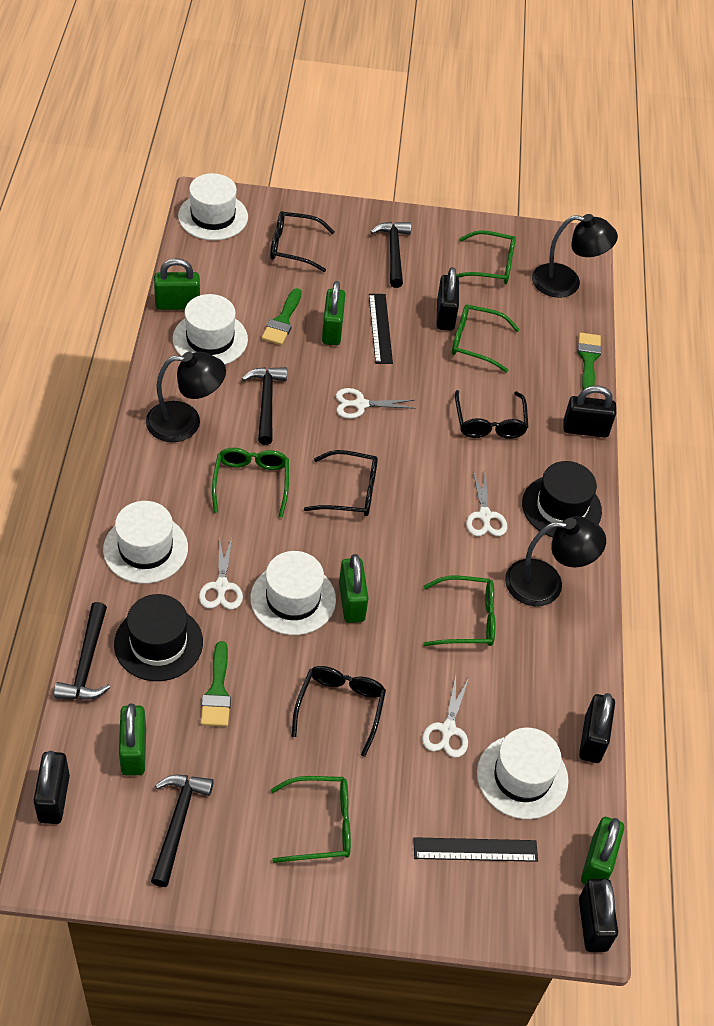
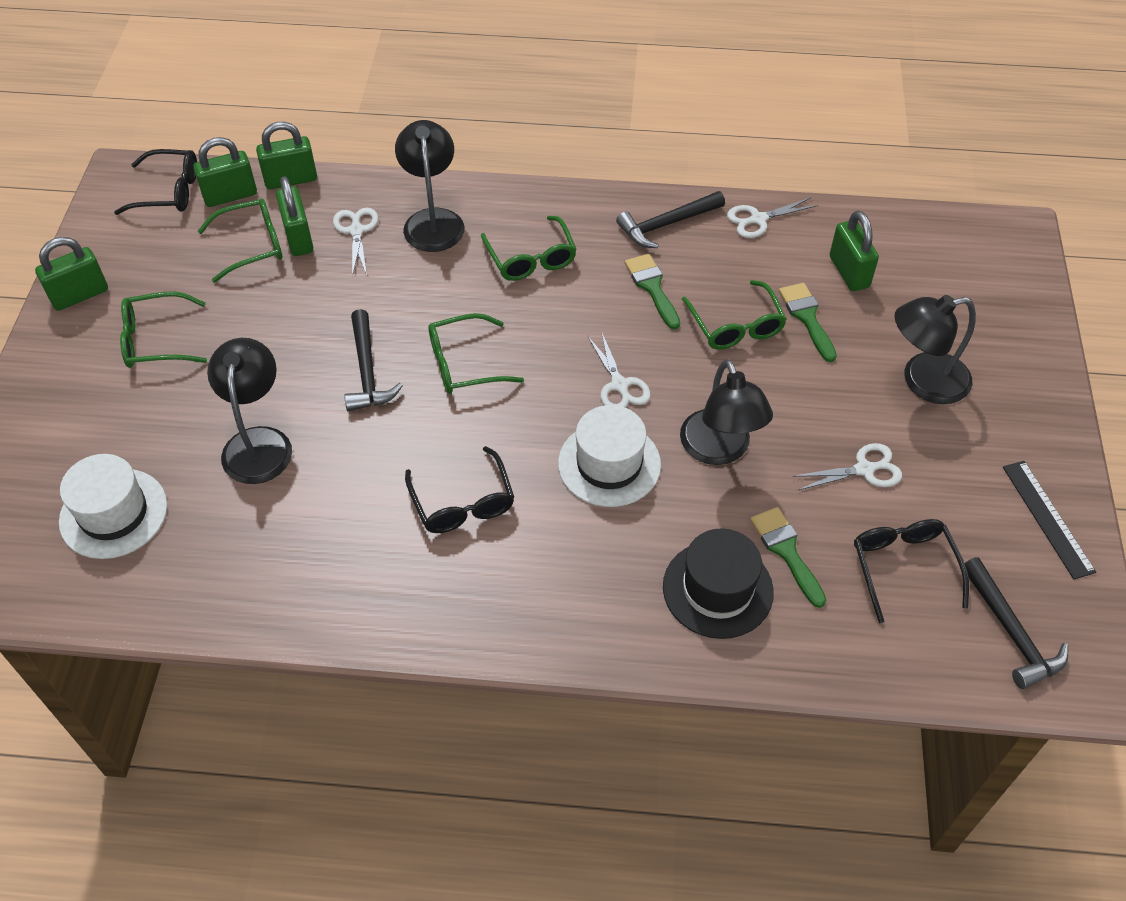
black glasses: [270,211,335,272] [291,666,386,757] [304,450,378,516] [455,390,528,439] = 4 -> [114,149,197,215] [405,446,514,533] [854,519,969,623] = 3
black hammer: [54,602,111,700] [151,775,214,887] [242,367,287,445] [371,222,411,288] = 4 -> [344,309,403,411] [616,191,725,248] [965,557,1068,689] = 3
black hat: [114,594,203,681] [522,461,602,537] = 2 -> [663,529,774,639] = 1
black lamp: [146,352,226,442] [505,516,606,606] [532,214,618,298] = 3 -> [207,338,292,484] [395,120,465,252] [680,359,773,465] [894,295,976,404] = 4
black padlock: [33,751,70,824] [437,267,459,331] [563,386,616,438] [579,693,615,763] [579,879,618,952] = 5 -> none = 0
black ruler: [369,294,393,364] [414,837,538,862] = 2 -> [1003,461,1096,579] = 1
white hat: [103,501,188,584] [173,294,248,365] [178,173,248,240] [250,551,336,635] [477,728,569,819] = 5 -> [59,454,167,559] [558,405,661,507] = 2

